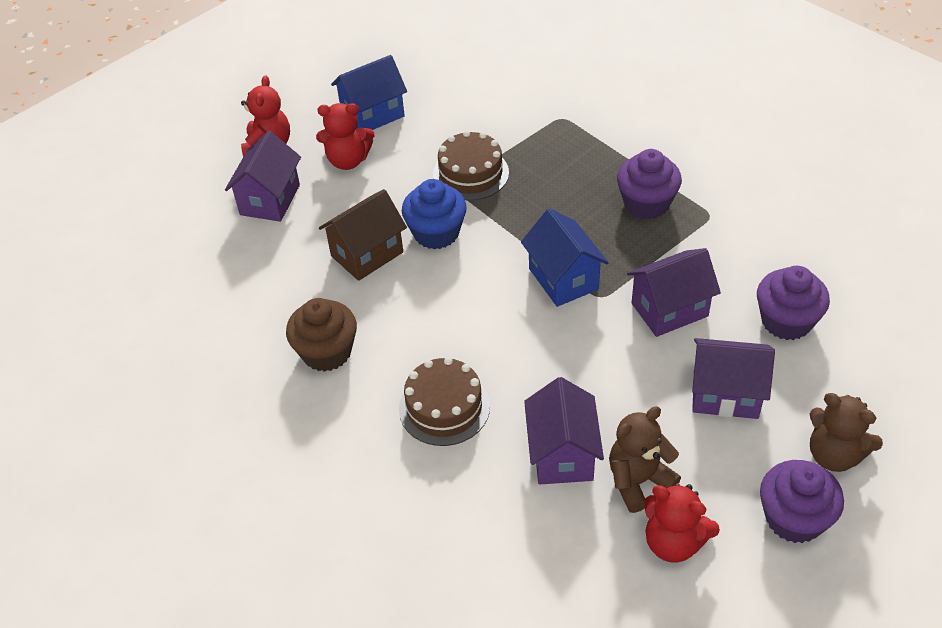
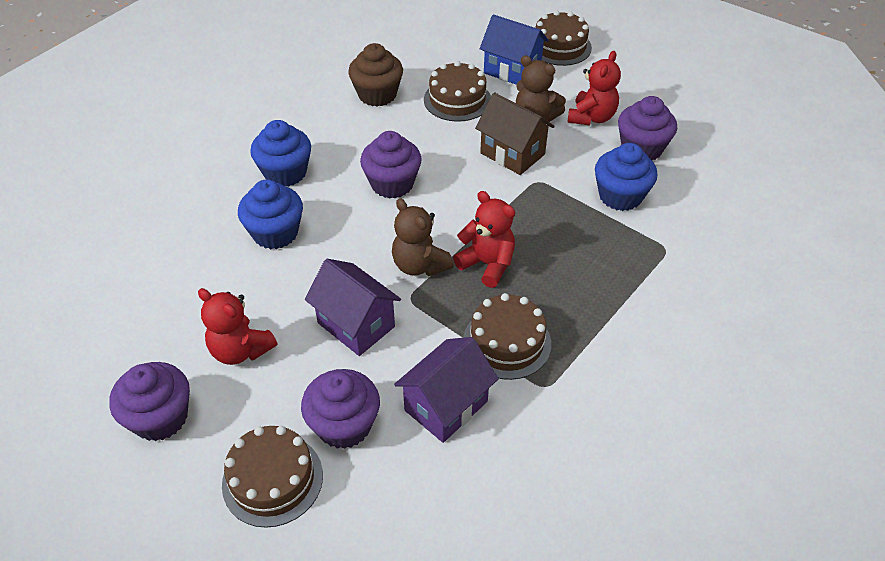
blue cupcake: [402,179,467,249] = 1 -> [238,179,303,250] [250,120,311,187] [595,143,657,211] = 3
blue house: [331,55,407,130] [521,208,609,307] = 2 -> [480,15,549,85] = 1
brown cake: [399,357,490,446] [433,130,509,201] = 2 -> [222,426,323,528] [424,61,491,122] [463,293,551,380] [536,10,592,66] = 4
purple cupcake: [617,149,682,219] [757,266,830,340] [760,460,844,543] = 3 -> [109,362,190,441] [301,369,380,449] [360,131,422,198] [618,96,677,160] = 4
purple house: [225,131,301,222] [524,377,604,484] [627,248,721,337] [692,338,775,419] = 4 -> [305,259,401,356] [394,337,498,443] = 2

